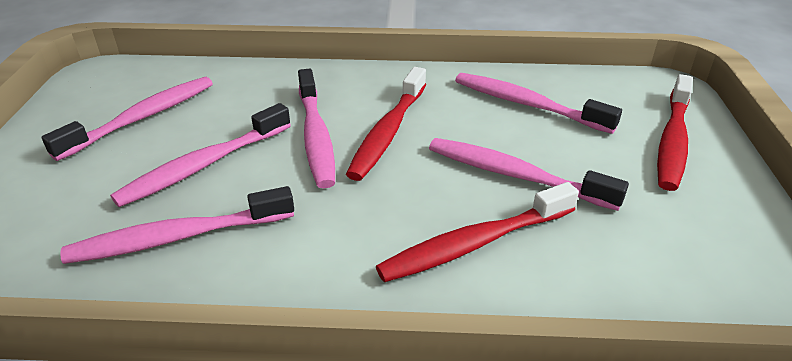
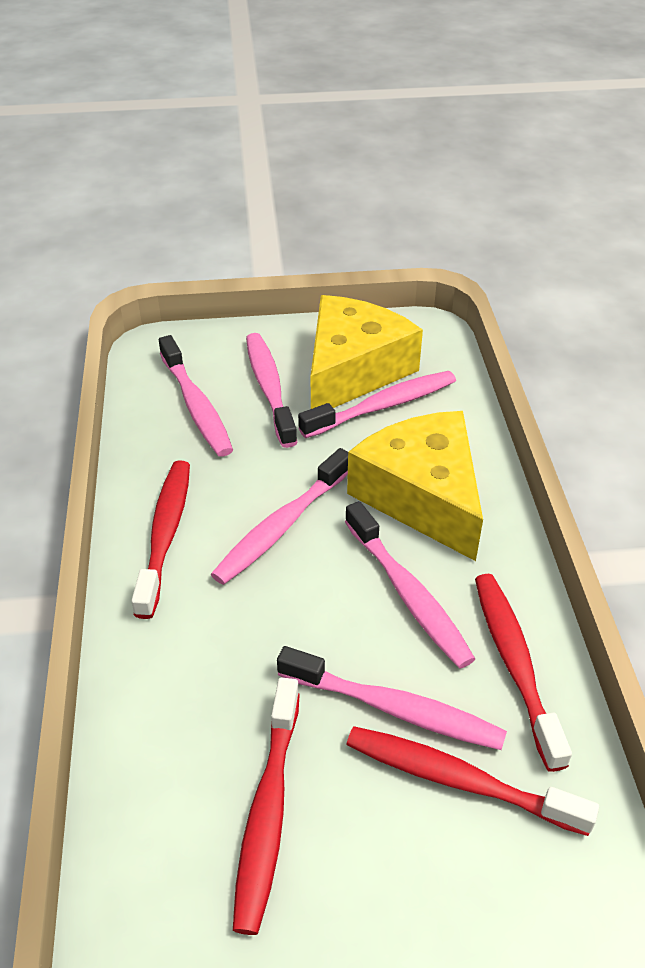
red toothbrush: [346,67,426,181] [376,182,579,282] [657,74,693,191] = 3 -> [131,460,190,619] [233,677,300,935] [346,726,599,836] [475,574,572,772] = 4
yellow cheese: none = 0 -> [311,295,423,409] [347,411,483,561] = 2

